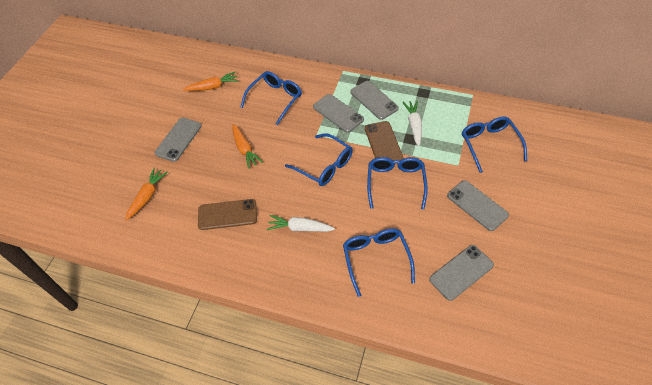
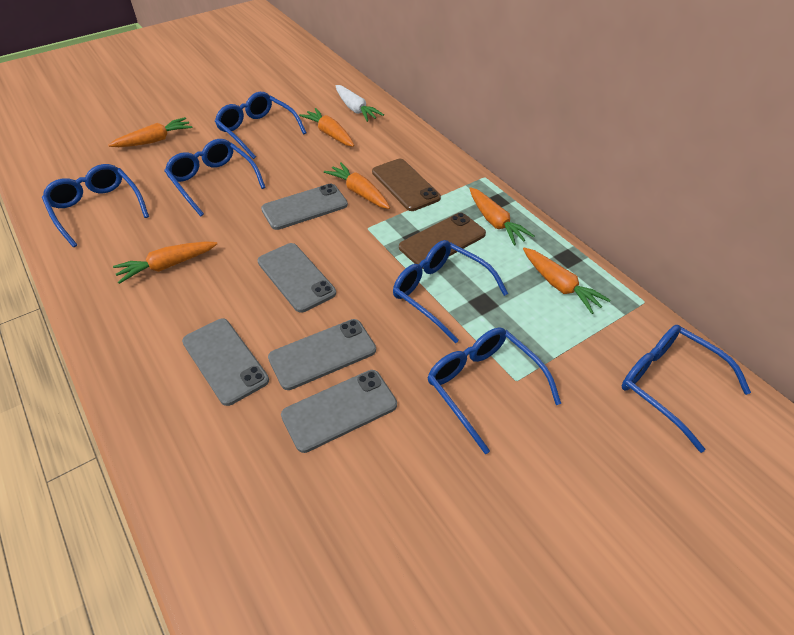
blue glasses: [241,71,302,125] [285,133,353,186] [343,228,415,297] [367,157,428,209] [462,116,527,173] = 5 -> [42,164,149,247] [164,139,266,216] [215,92,306,159] [393,240,508,343] [427,327,561,454] [622,325,751,453] = 6
orange carrot: [125,168,168,220] [183,72,239,91] [233,124,263,169] = 3 -> [108,117,192,147] [113,241,217,284] [299,108,354,147] [324,162,390,209] [469,187,534,245] [523,247,610,314] = 6
white carrot: [267,215,335,232] [403,101,422,146] = 2 -> [335,85,384,122] = 1

